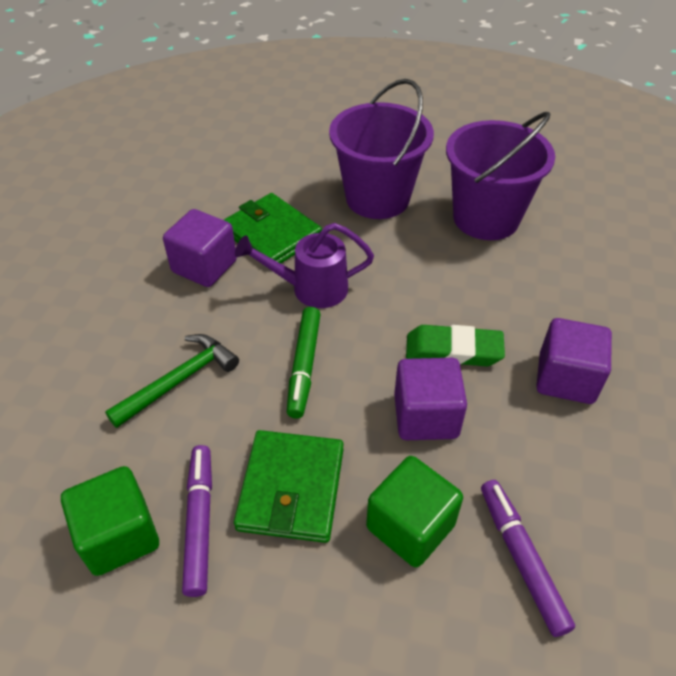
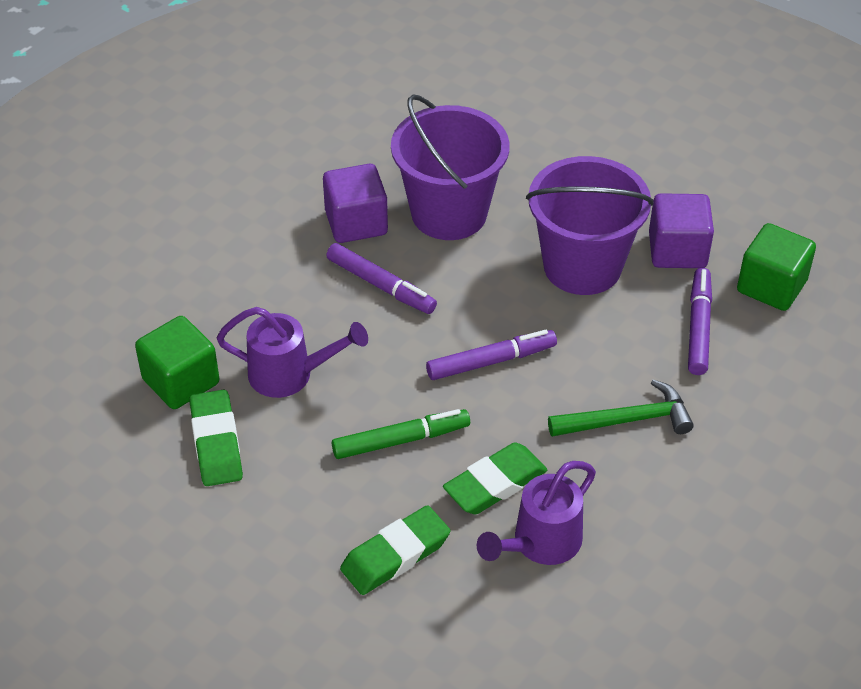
green eraser: [406,325,505,366] = 1 -> [189,390,243,486] [340,505,450,595] [443,443,547,514] = 3
green wallet: [224,193,322,263] [234,430,344,543] = 2 -> none = 0
purple cube: [163,209,237,287] [394,358,467,440] [536,318,612,404] = 3 -> [323,164,388,243] [649,193,714,268] = 2
purple marker: [182,445,212,597] [481,480,575,637] = 2 -> [326,243,437,314] [426,330,557,380] [688,268,712,375] = 3
purple watering can: [235,223,374,308] = 1 -> [217,307,368,398] [477,461,596,565] = 2

